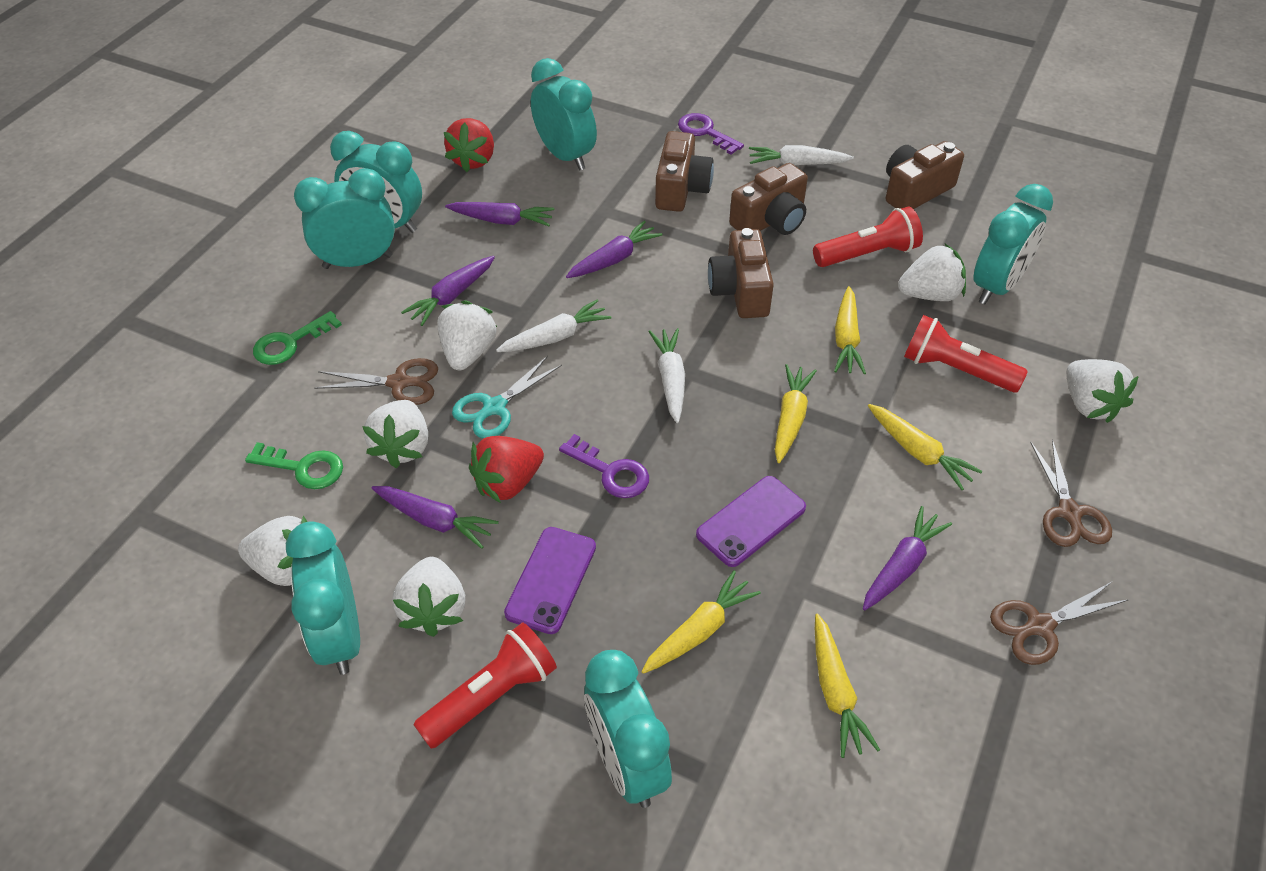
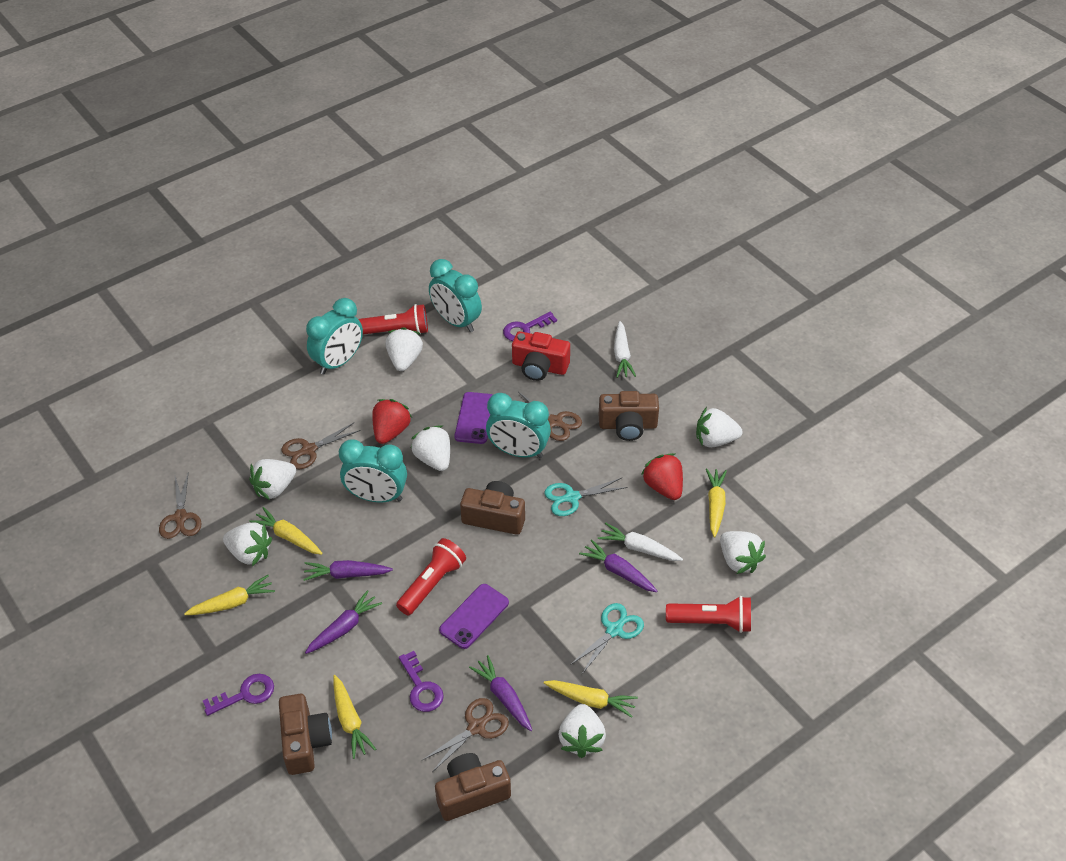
brown scissors: [314,358,438,405] [990,582,1129,665] [1030,439,1112,547] = 3 -> [159,472,202,539] [281,423,360,469] [423,698,509,772] [519,392,582,441] = 4
green key: [245,442,343,489] [253,311,342,365] = 2 -> none = 0
purple carrot: [371,486,499,549] [401,256,495,326] [445,202,554,226] [566,221,662,278] [863,506,952,610] = 5 -> [303,560,393,581] [305,590,382,654] [469,655,532,731] [579,539,657,592] = 4
purple key: [559,434,649,498] [678,113,744,155] = 2 -> [203,674,274,716] [399,651,444,712] [503,312,557,341] = 3
red camera: none = 0 -> [512,331,570,381] = 1
turquoise clock: [286,521,360,675] [294,168,395,269] [330,131,422,233] [531,58,597,171] [584,650,672,808] [973,184,1053,304] = 6 -> [306,298,363,375] [339,439,407,503] [429,259,482,332] [486,393,551,458] = 4
turquoise scissors: [452,356,562,439] = 1 -> [544,478,627,516] [570,603,644,674] = 2
white carrot: [496,300,611,352] [649,328,685,423] [749,145,854,165] = 3 -> [598,522,683,561] [614,321,636,378] = 2
white strawberry: [238,516,307,586] [362,400,428,468] [392,557,465,637] [437,300,497,370] [898,244,966,301] [1066,359,1139,423] = 6 -> [223,522,272,566] [249,459,296,500] [386,327,423,371] [411,425,450,471] [559,704,606,758] [696,407,742,448] [720,531,766,574] = 7

